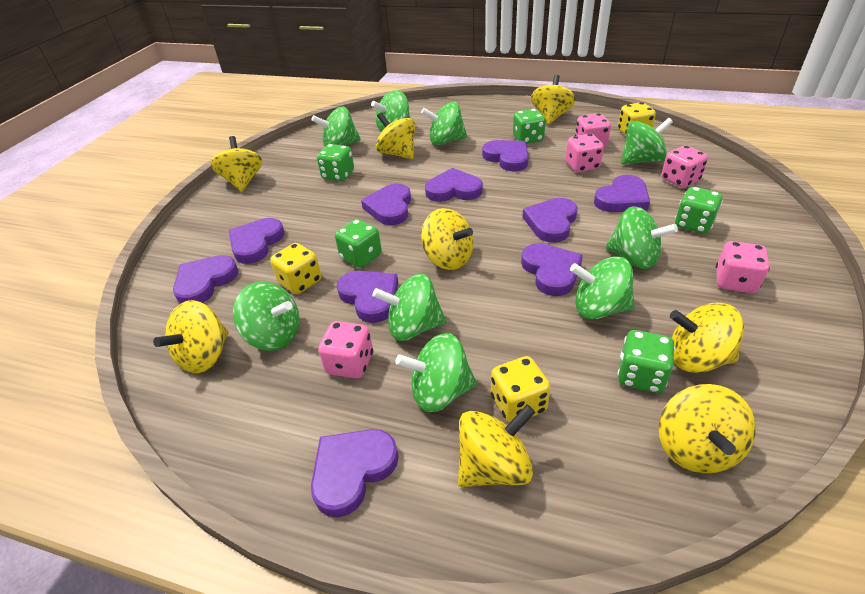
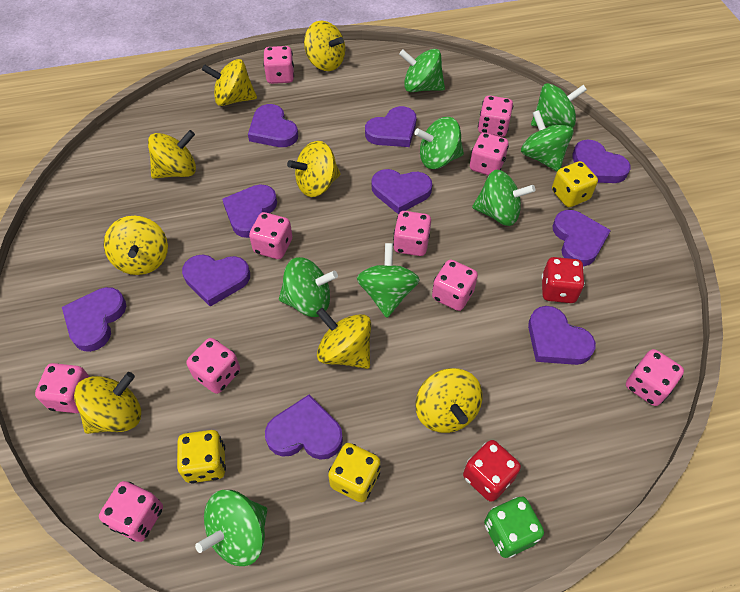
green dice: [317,144,354,181] [335,219,382,268] [513,109,546,144] [617,330,675,393] [675,187,723,234] = 5 -> [484,496,544,558] = 1
green spinning top: [233,282,299,351] [311,107,361,147] [371,90,411,132] [373,274,446,341] [396,333,477,412] [421,102,467,145] [570,257,635,319] [605,206,678,269] [621,118,673,164] = 9 -> [195,490,267,566] [279,257,338,317] [357,243,420,318] [399,49,445,92] [414,117,464,169] [472,170,535,226] [521,110,574,171] [531,83,587,128] = 8
pink dice: [318,321,373,379] [566,134,604,172] [575,113,611,147] [661,145,708,188] [716,241,770,293] = 5 -> [35,363,90,413] [99,481,163,542] [186,338,240,394] [249,212,292,259] [263,46,294,84] [393,211,431,256] [432,260,478,311] [470,132,509,176] [478,96,513,137] [626,349,684,406] = 10
red dice: none = 0 -> [463,440,521,502] [541,257,585,303] = 2

